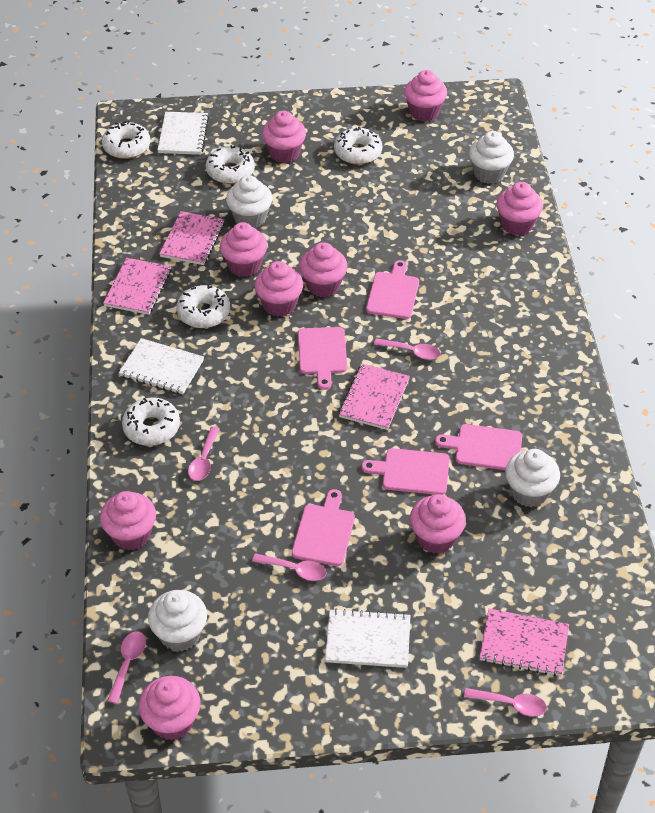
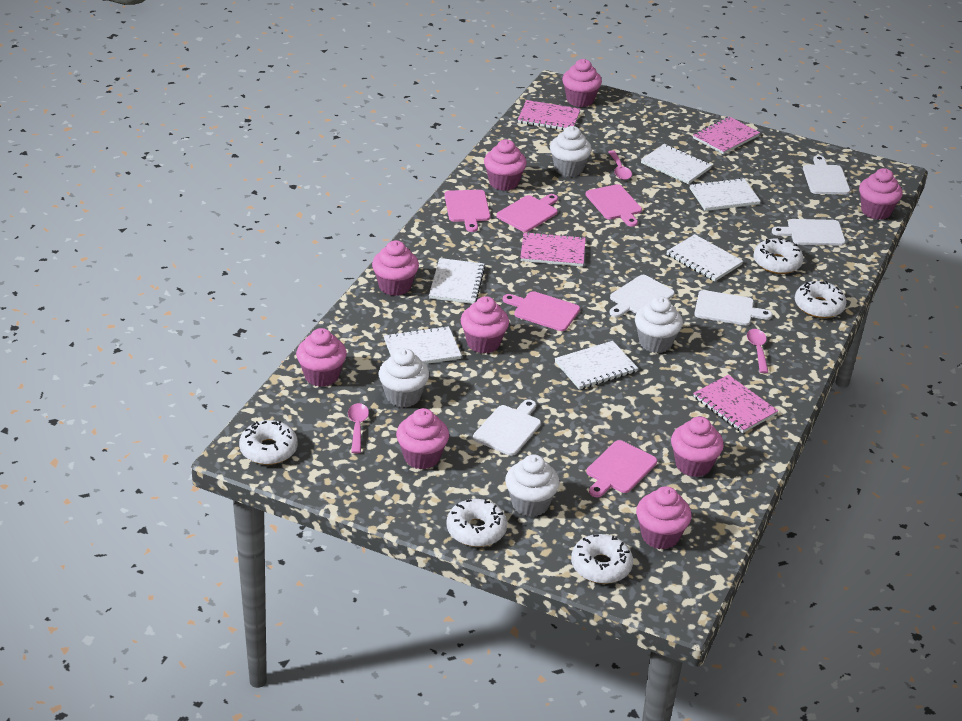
pink spoon: [107,631,146,704] [188,427,220,481] [252,553,327,581] [374,338,440,360] [464,688,547,717] = 5 -> [348,403,369,453] [608,150,632,180] [747,329,768,373] = 3
white cutting board: none = 0 -> [473,399,541,456] [610,275,675,317] [695,290,772,326] [772,219,845,246] [803,155,850,194] = 5
white notebook: [119,338,204,394] [157,112,209,155] [325,608,410,668] = 3 -> [384,326,462,364] [429,258,485,304] [555,341,638,390] [641,144,712,184] [666,234,743,282] [690,178,761,211] = 6

